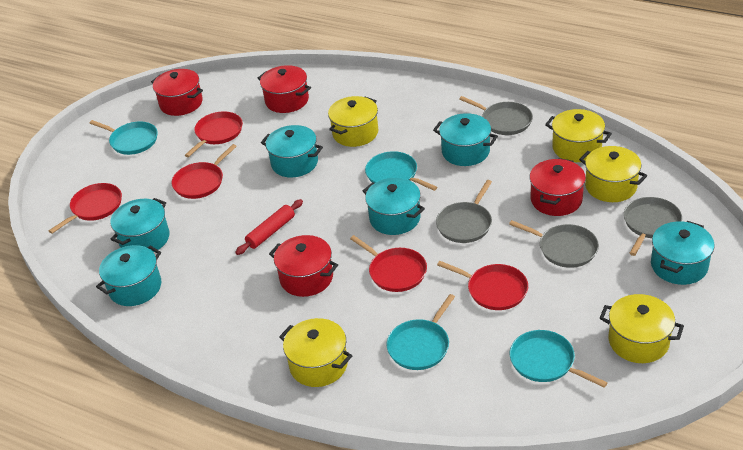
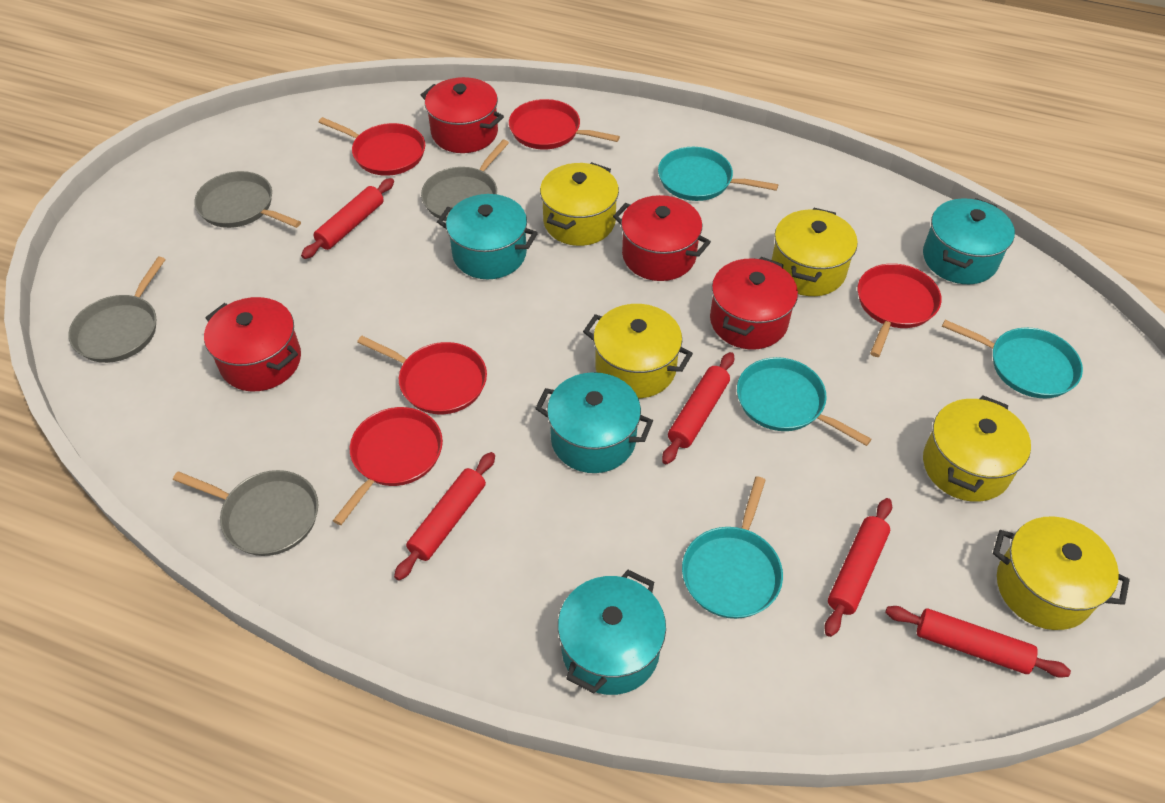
red rolling pin: [235,199,303,255] = 1 -> [301,178,394,259] [394,452,495,580] [662,352,734,464] [824,498,892,637] [885,606,1071,678] = 5
turquoise pot: [96,245,161,306] [110,198,169,252] [261,125,323,177] [363,178,425,235] [433,113,498,166] [651,221,714,285] = 6 -> [437,194,538,279] [535,372,653,473] [558,570,666,695] [923,198,1015,284] = 4

